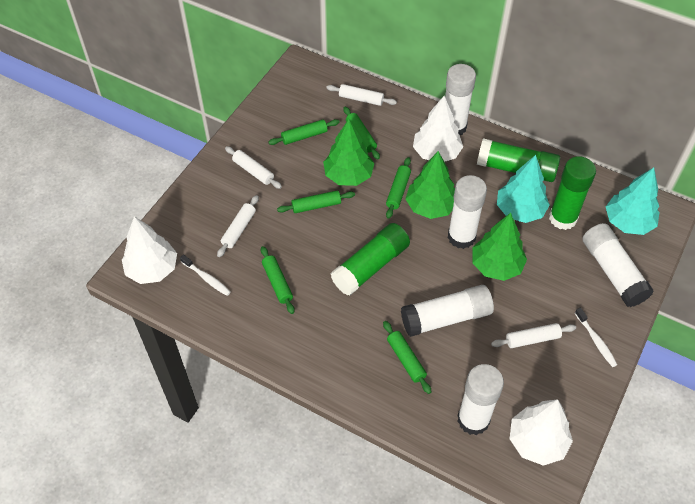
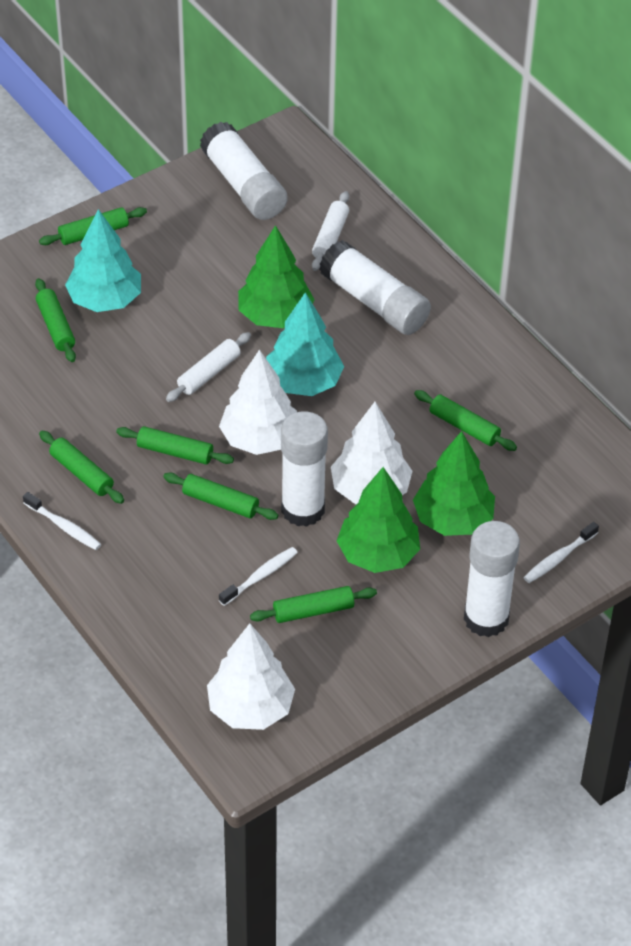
green glue stick: [331,223,410,295] [477,138,560,182] [549,156,596,230] = 3 -> none = 0
green rolling pin: [261,246,295,314] [268,119,340,145] [277,190,355,213] [343,107,380,160] [383,321,431,394] [386,157,411,219] = 6 -> [35,278,76,362] [39,207,147,245] [39,431,124,504] [116,426,234,465] [163,472,278,520] [250,586,377,623] [414,390,517,451] = 7
white glue stick: [401,285,494,337] [445,64,476,135] [448,175,487,249] [457,364,504,435] [583,223,654,307] = 5 -> [200,122,287,220] [281,411,328,527] [319,240,431,335] [464,521,520,637] = 4
white rolling pin: [217,195,259,257] [225,146,282,189] [326,84,397,106] [491,323,576,348] = 4 -> [166,332,251,402] [312,191,349,271] = 2
white toothbrush: [180,255,231,296] [575,308,617,367] = 2 -> [23,492,101,550] [219,547,298,606] [523,522,599,583] = 3

